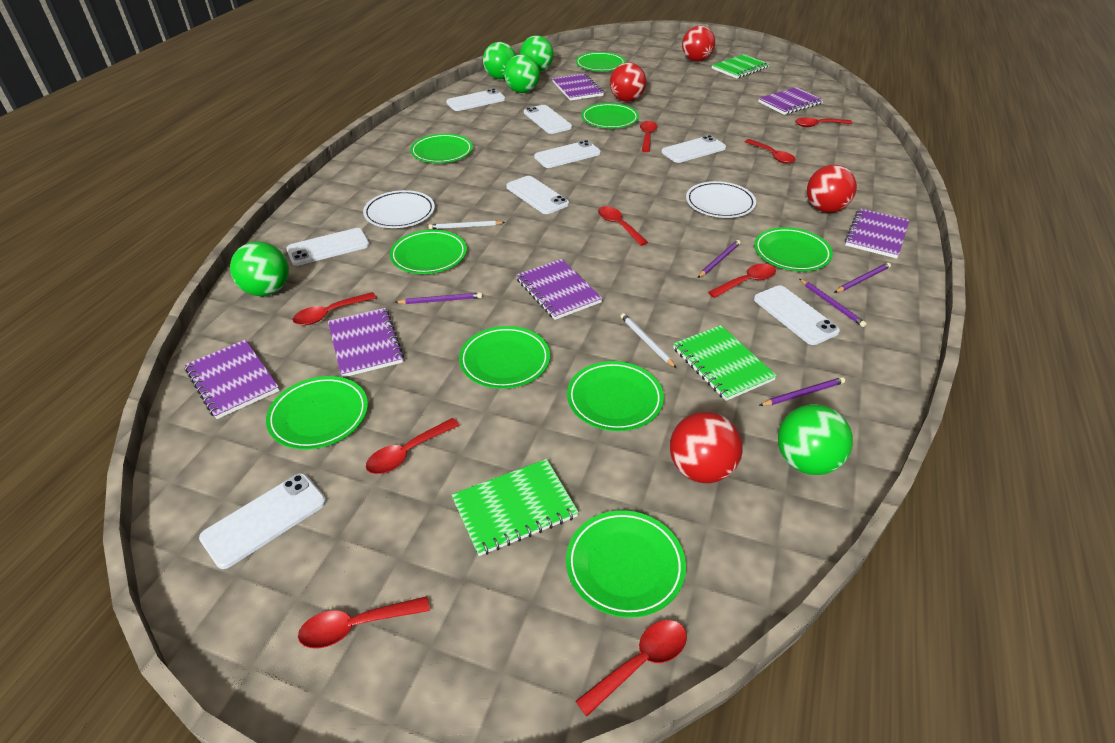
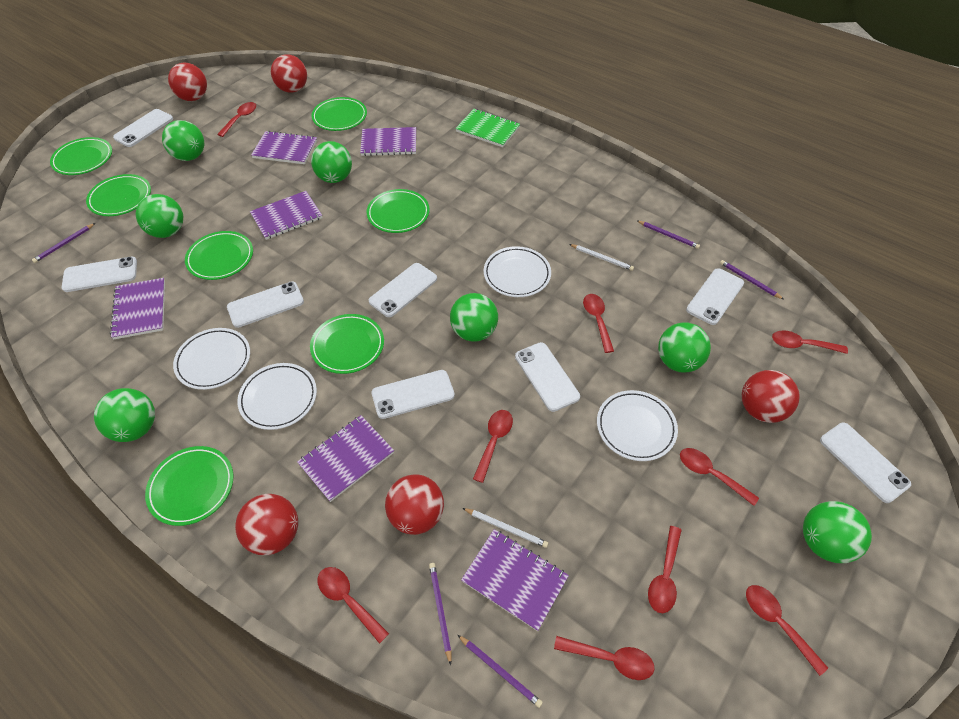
green ball: [230,242,289,296] [483,42,516,79] [504,55,540,93] [520,35,553,72] [778,404,853,475] = 5 -> [94,388,155,442] [136,194,183,238] [162,120,204,161] [311,141,352,183] [450,293,498,342] [658,322,711,373] [803,501,872,563] = 7
green notebook: [451,459,579,556] [673,325,777,401] [712,54,770,78] = 3 -> [455,109,520,147] = 1
green plate: [266,376,368,449] [390,230,467,274] [410,134,473,163] [459,326,550,389] [566,510,686,618] [567,361,664,431] [576,52,626,71] [581,103,639,128] [754,227,833,271] = 9 -> [50,137,112,175] [86,174,151,216] [145,446,233,526] [185,231,253,280] [310,314,384,374] [311,97,367,131] [366,189,430,233] = 7
red ball: [610,62,646,102] [670,412,743,483] [682,26,715,62] [807,165,857,213] = 4 -> [168,63,207,101] [235,494,298,555] [271,54,307,93] [385,474,444,535] [742,370,799,423] = 5
white plate: [363,190,435,228] [686,181,756,218] = 2 -> [173,328,250,390] [237,363,317,430] [483,246,551,297] [597,390,678,461] = 4

